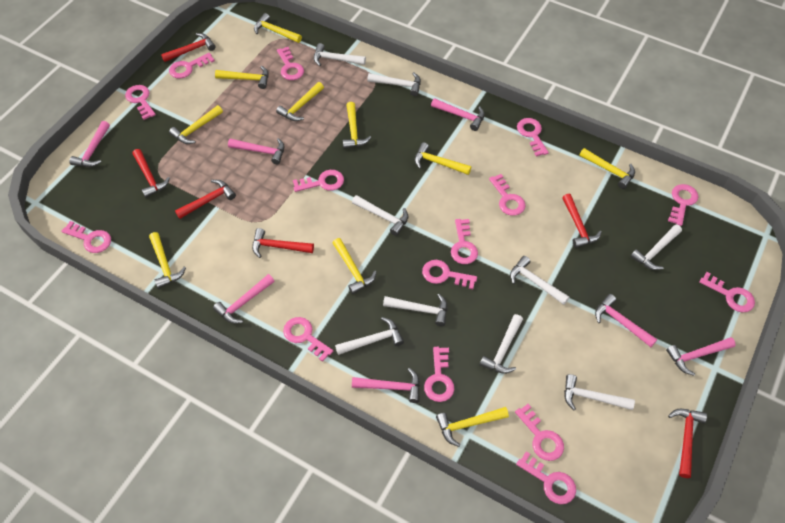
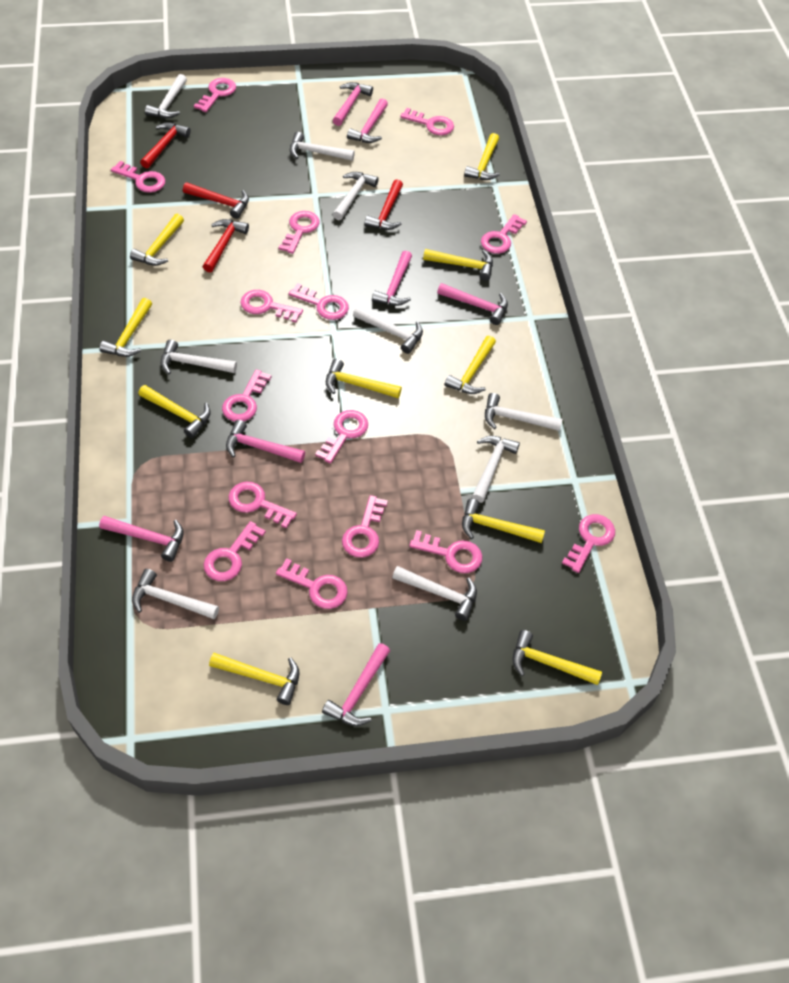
red hammer: [133,149,170,198] [161,33,216,62] [175,180,236,219] [252,228,314,258] [562,194,602,248] [668,409,707,478] = 6 -> [140,122,191,168] [183,182,249,219] [203,219,249,272] [364,179,403,230] = 4

